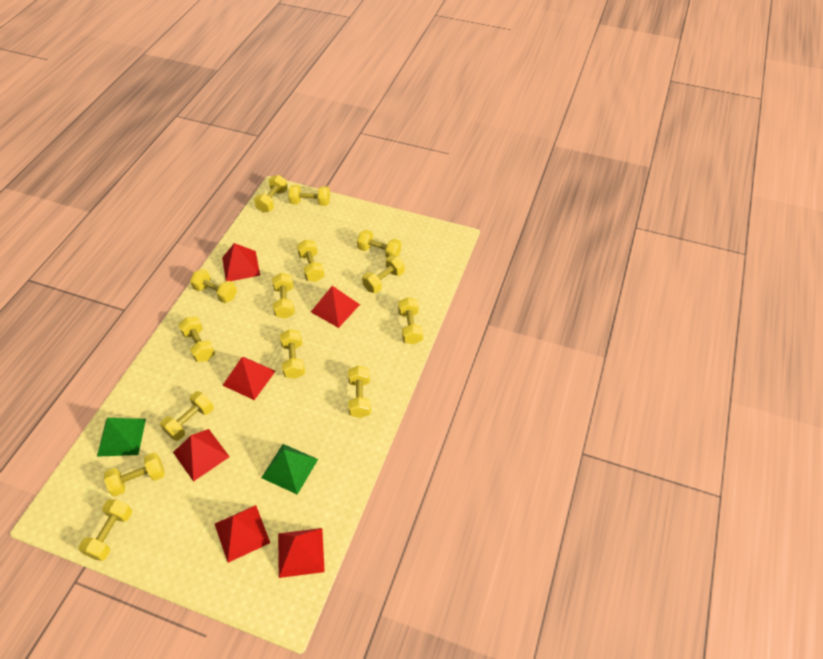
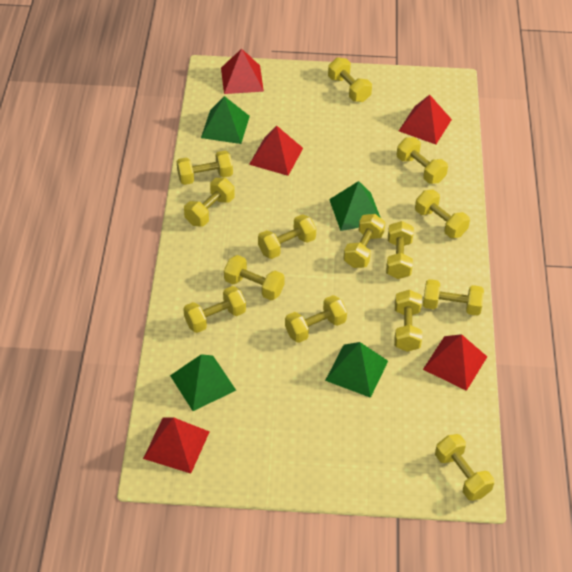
green pyramid: [97,418,146,457] [261,444,318,495] = 2 -> [170,354,236,411] [201,96,250,144] [325,342,388,398] [329,181,381,231] = 4
red pyramid: [173,429,230,482] [215,505,270,563] [222,243,260,281] [222,357,276,400] [278,528,325,578] [311,286,360,328] = 6 -> [143,417,210,474] [221,49,264,94] [249,126,303,176] [399,95,452,145] [423,334,487,391] = 5

